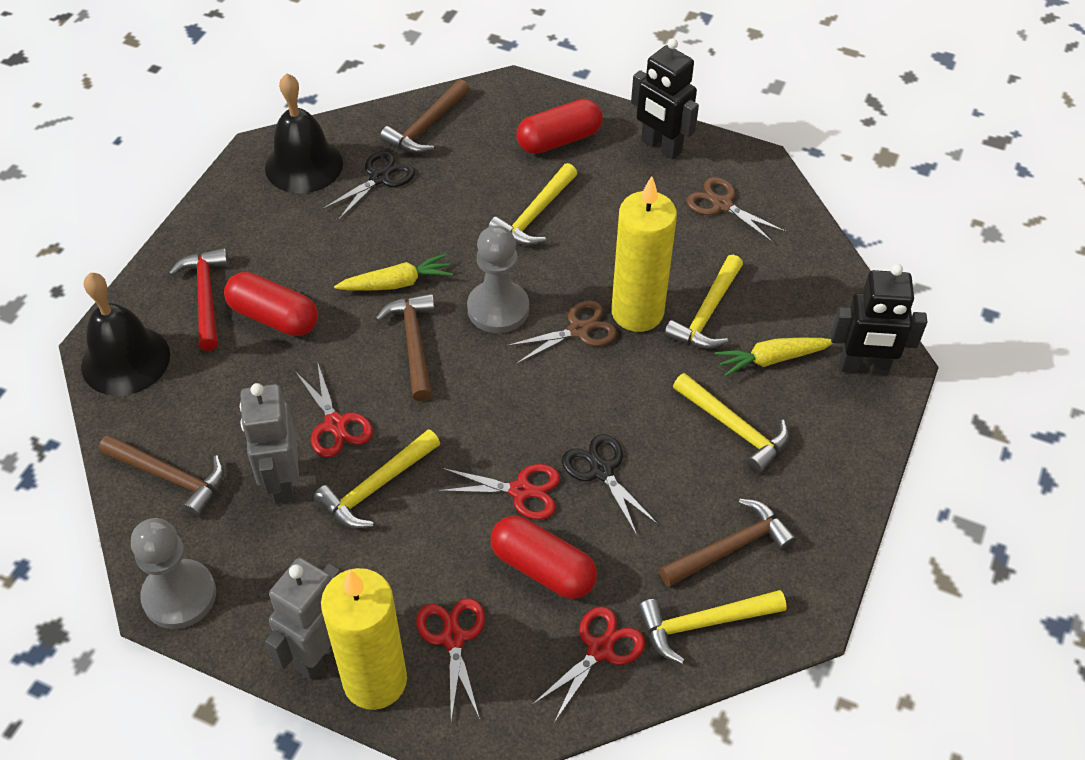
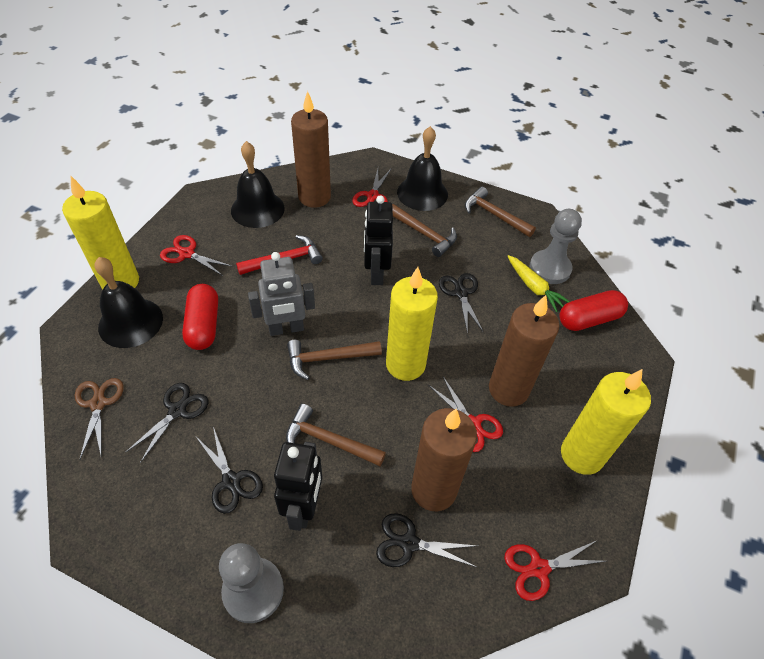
black bell: [81,273,170,396] [265,73,343,193] = 2 -> [94,257,163,348] [231,141,285,228] [397,126,448,211] = 3
black scissors: [322,151,415,220] [562,434,659,535] = 2 -> [125,383,209,463] [196,427,263,514] [376,513,477,567] [439,273,484,334] = 4
brown candle: none = 0 -> [291,91,331,208] [411,408,477,511] [489,295,559,407] = 3
brown scissors: [506,300,618,364] [687,177,787,243] = 2 -> [75,378,124,459] = 1
grey robot: [240,383,299,504] [265,558,341,679] = 2 -> [248,252,315,336] = 1
red capsule: [224,272,318,336] [490,516,597,599] [517,99,603,154] = 3 -> [182,284,218,350] [559,290,628,331] = 2
yellow candle: [321,568,407,710] [612,176,677,332] = 2 -> [62,176,139,290] [386,267,438,381] [561,369,651,475] = 3
yellow carrot: [334,254,453,291] [715,338,833,377] = 2 -> [507,255,570,312] = 1
yellow hammer: [314,429,440,528] [488,163,577,246] [638,590,787,664] [664,255,743,349] [673,373,789,474] = 5 -> none = 0

